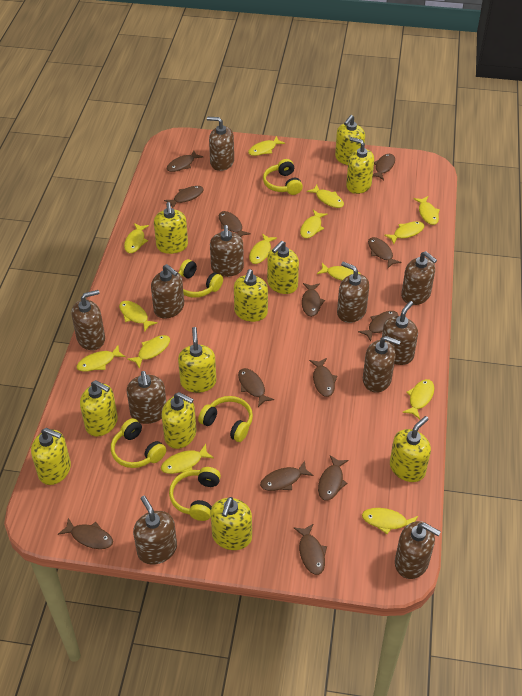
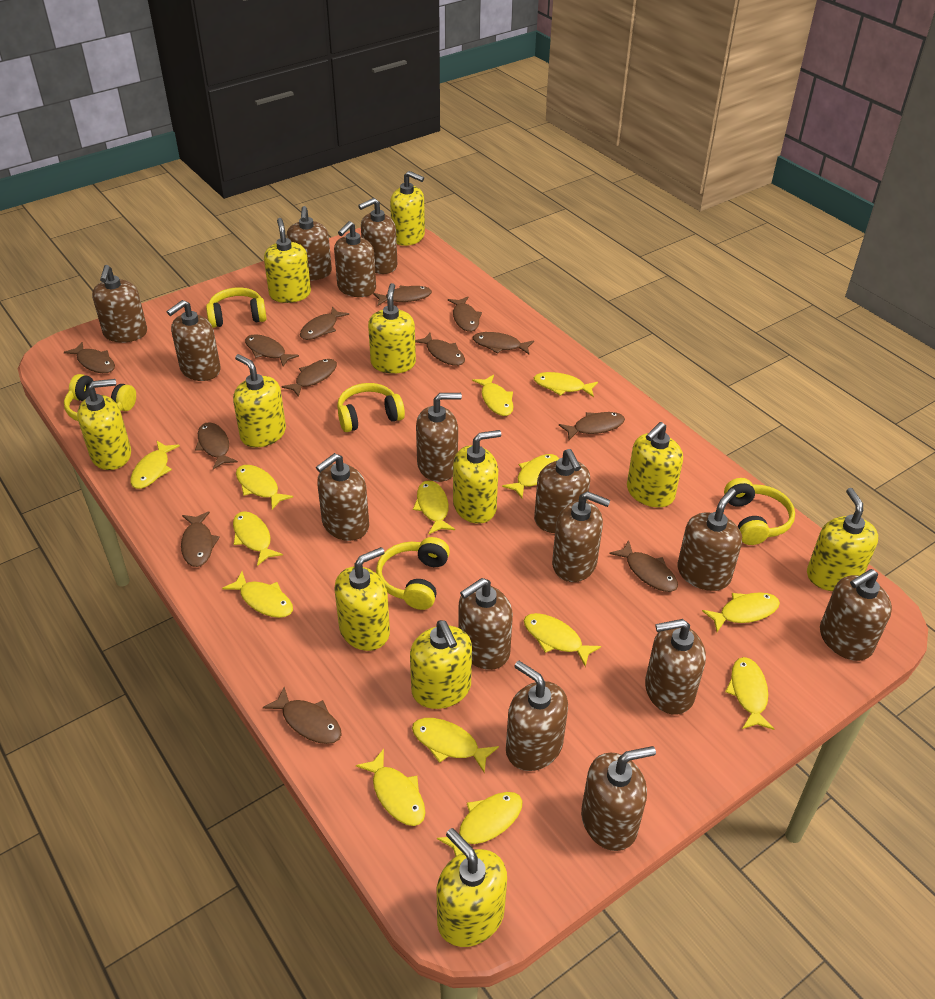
brown soap dispenser: [71,290,105,350] [127,371,166,424] [133,496,177,565] [151,264,184,319] [207,117,234,171] [210,225,244,277] [337,262,369,323] [363,336,401,393] [382,301,418,365] [395,521,441,579] [401,251,437,305] = 11 -> [92,265,147,343] [167,300,221,381] [286,206,332,281] [316,453,369,541] [334,221,376,297] [358,198,397,274] [416,393,462,482] [458,578,513,670] [506,661,568,771] [534,449,590,533] [552,491,611,582] [581,746,656,851] [645,619,706,715] [677,488,742,591] [820,569,892,661] = 15

